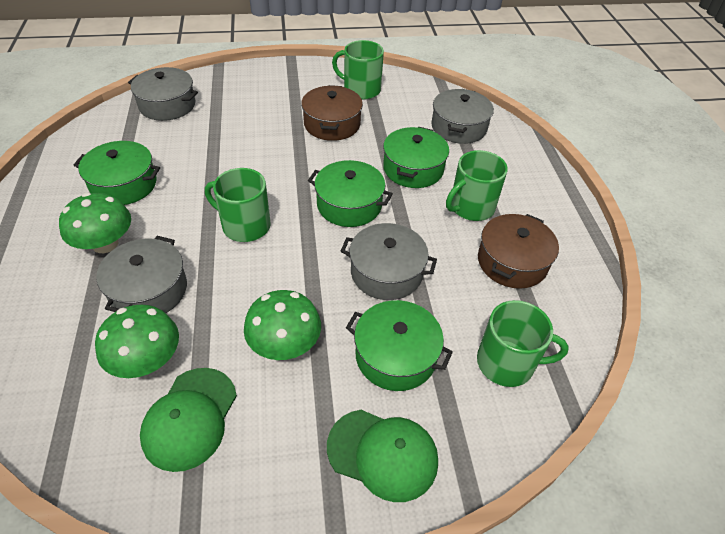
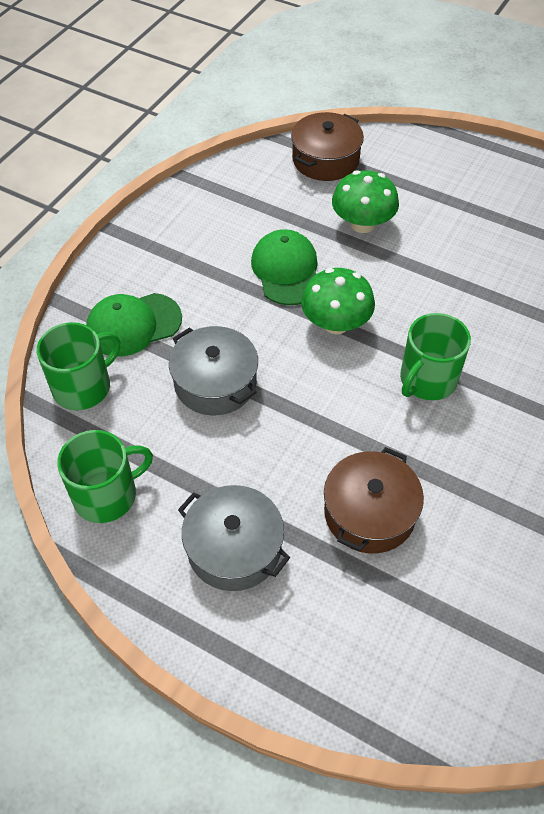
green mug: [205,168,271,242] [332,40,384,100] [446,150,508,221] [477,300,569,387] = 4 -> [37,322,120,410] [57,430,153,523] [400,313,471,401] = 3
green mushroom: [59,193,131,253] [95,305,179,378] [244,290,321,360] = 3 -> [301,268,375,334] [332,170,399,233] = 2
green pot: [74,141,160,205] [308,160,393,227] [346,300,453,391] [383,127,449,188] = 4 -> none = 0
grey pot: [96,236,187,313] [128,67,198,121] [341,223,437,300] [431,89,494,144] = 4 -> [169,326,258,415] [178,485,290,591] = 2

